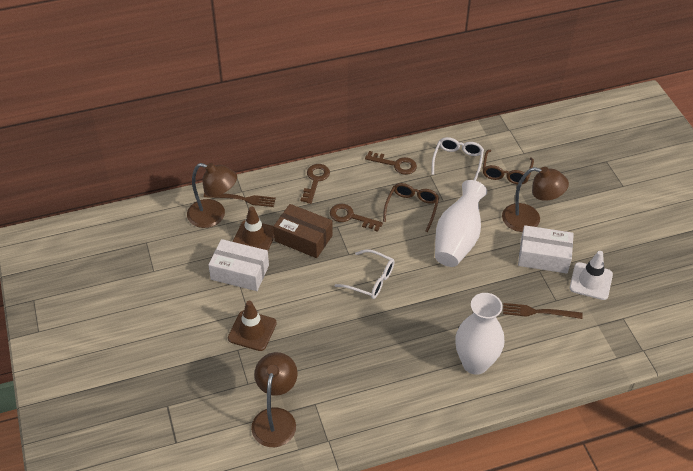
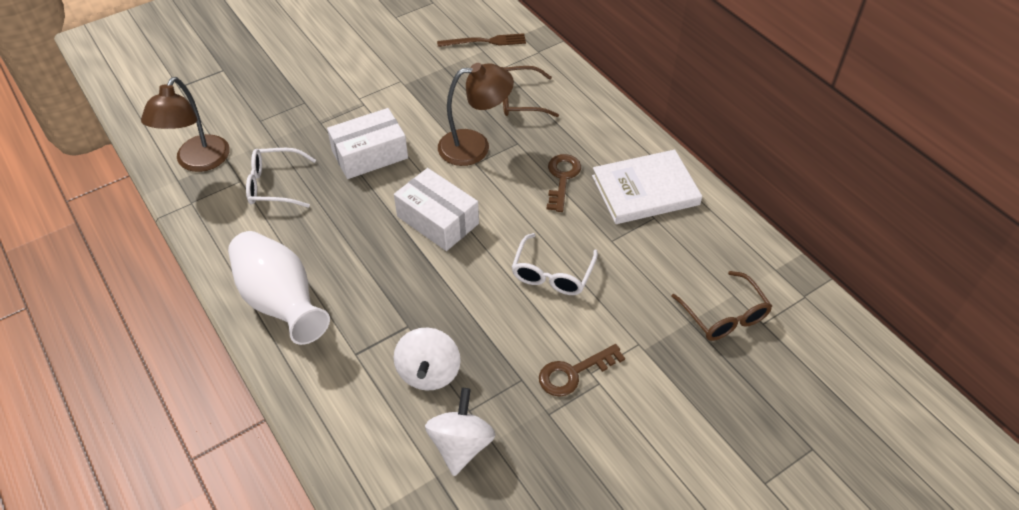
brown box: [273,204,333,258] = 1 -> none = 0
brown fork: [203,193,276,207] [503,303,583,319] = 2 -> [437,33,526,47] = 1
brown key: [301,164,330,204] [330,204,383,232] [365,151,417,175] = 3 -> [539,344,625,397] [547,154,581,212] = 2
brown lamp: [187,163,237,228] [251,352,298,447] [502,167,569,232] = 3 -> [141,77,230,172] [438,63,514,166] = 2
brown traffic cone: [228,301,277,351] [233,206,274,250] = 2 -> none = 0
white book: none = 0 -> [592,150,702,224] = 1
white spinning top: none = 0 -> [394,328,461,391] [425,388,496,476] = 2
white traffic cone: [570,251,613,300] = 1 -> none = 0
white vase: [435,180,487,267] [455,293,504,375] = 2 -> [228,231,330,345] = 1

